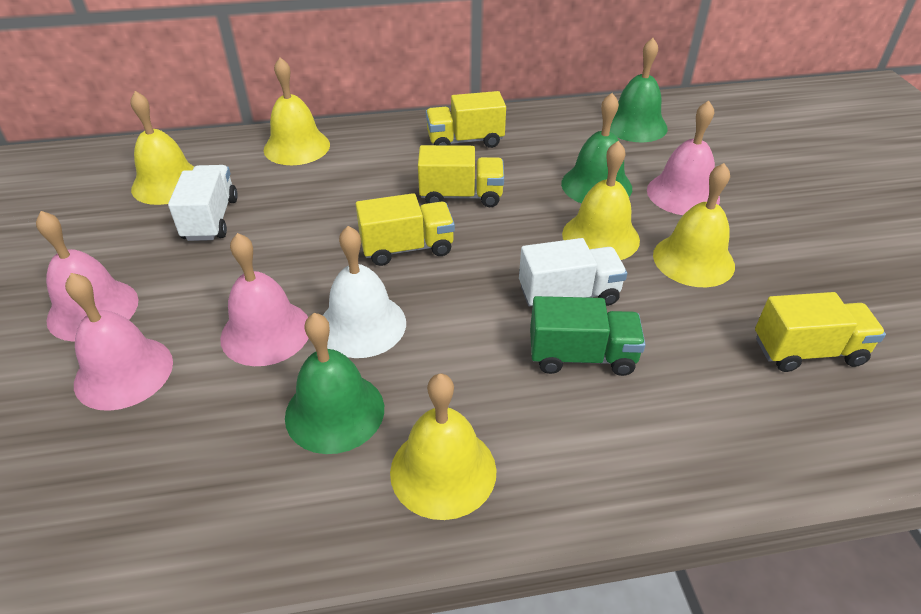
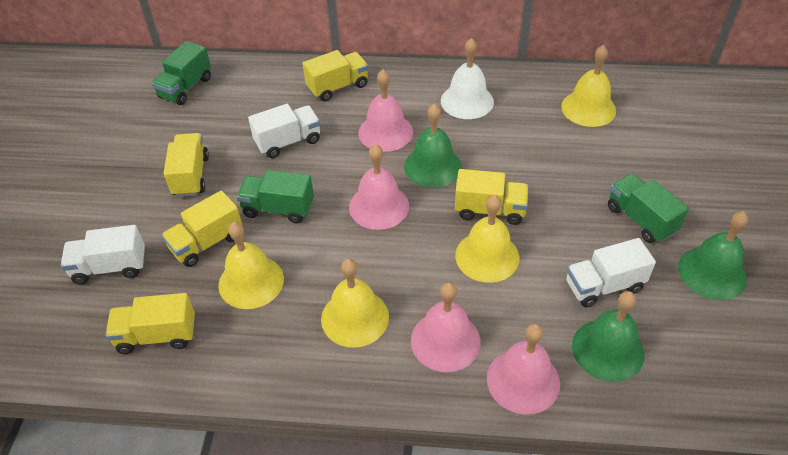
green truck: [530,296,646,376] = 1 -> [152,41,211,105] [237,170,314,223] [608,174,689,243] = 3
white truck: [168,165,238,241] [519,238,627,307] = 2 -> [61,225,145,284] [248,104,320,158] [566,238,656,307] = 3
yellow bell: [130,91,194,205] [264,57,330,165] [390,374,497,520] [562,141,640,260] [653,163,735,287] = 5 -> [219,222,284,309] [321,258,389,348] [455,195,520,283] [561,45,616,127] = 4
yellow truck: [356,193,455,266] [418,145,504,207] [426,91,506,148] [755,292,886,372] = 4 -> [105,293,195,354] [162,190,243,267] [164,133,209,197] [302,50,368,101] [455,169,529,225] = 5

